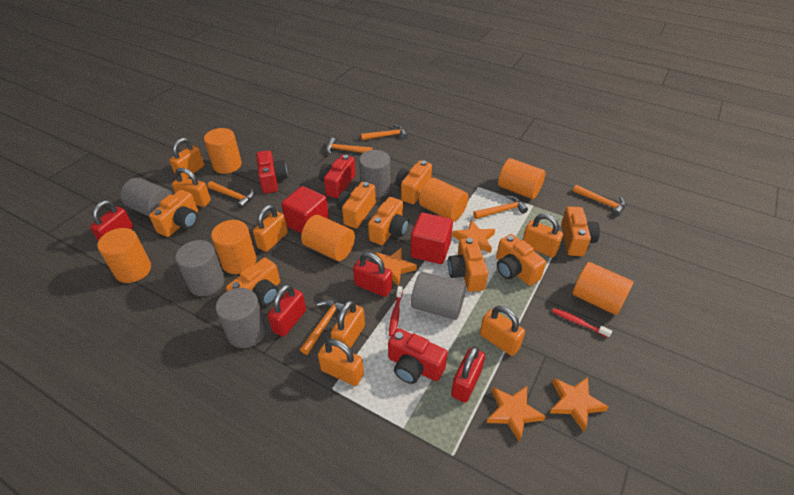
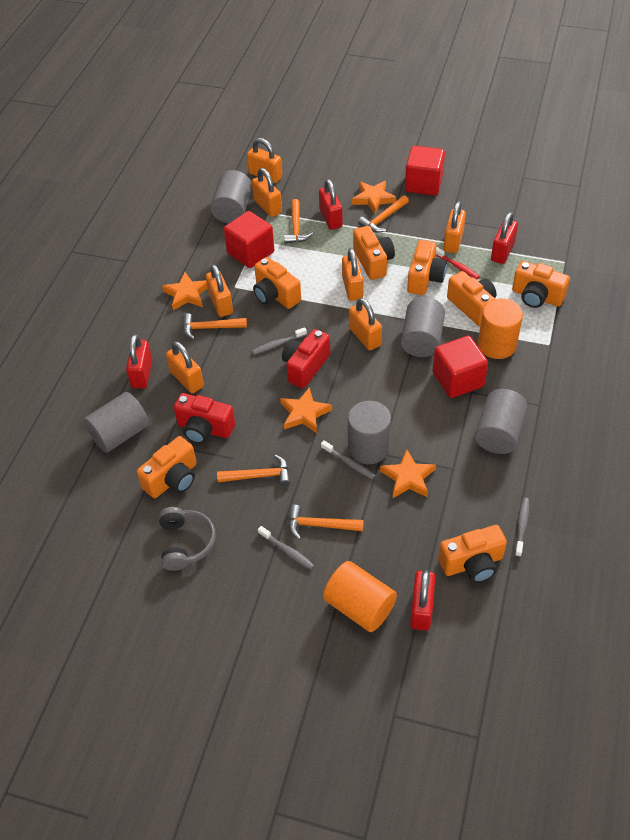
grey headphones: none = 0 -> [159,507,216,571] = 1
grey toothbrush: none = 0 -> [252,327,307,354] [258,526,314,570] [321,441,375,479] [515,498,529,557] = 4
orange camera: [149,189,198,237] [226,258,280,306] [337,182,376,229] [368,197,409,245] [396,160,432,204] [448,238,488,292] [496,234,546,286] [561,206,600,256] = 8 -> [137,436,197,498] [253,257,301,309] [353,226,395,280] [407,240,447,295] [438,525,507,583] [447,271,496,326] [512,261,570,308] = 7
orange cylinder: [97,228,151,283] [204,128,242,174] [211,220,257,274] [301,215,355,261] [419,178,468,222] [498,158,545,199] [572,262,634,315] = 7 -> [323,561,397,632] [478,299,523,359] = 2
orange hammer: [207,181,254,209] [300,300,344,355] [326,138,372,154] [361,124,408,140] [473,195,528,219] [573,185,626,217] = 6 -> [183,313,247,340] [217,455,290,486] [284,199,313,243] [289,505,364,540] [358,195,409,233] = 5
red camera: [256,150,288,194] [319,155,356,198] [388,328,448,384] = 3 -> [174,393,235,444] [282,329,330,388] = 2
red cube: [281,186,329,234] [410,213,453,264] = 2 -> [224,211,274,268] [405,146,445,195] [433,336,488,398] = 3
red toothbrush: [389,286,403,336] [552,308,612,338] = 2 -> [436,247,480,279] = 1

